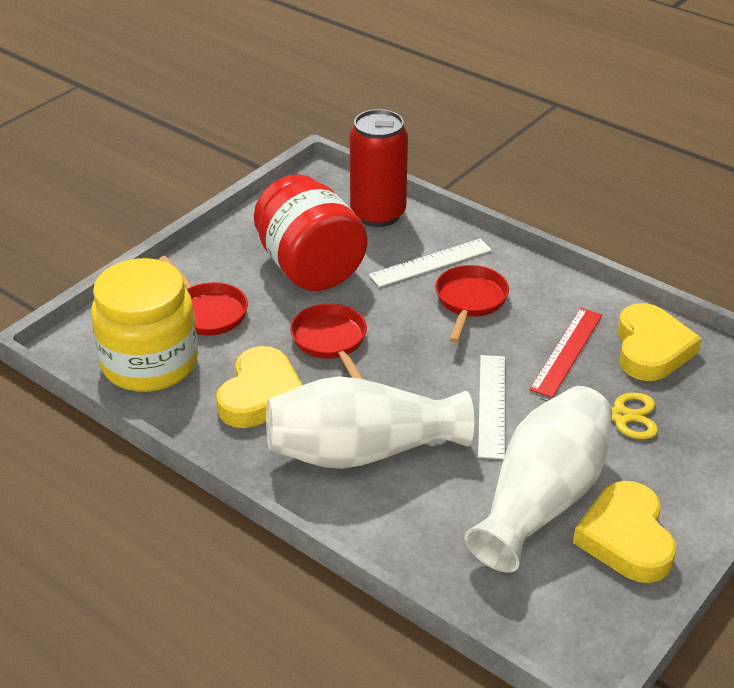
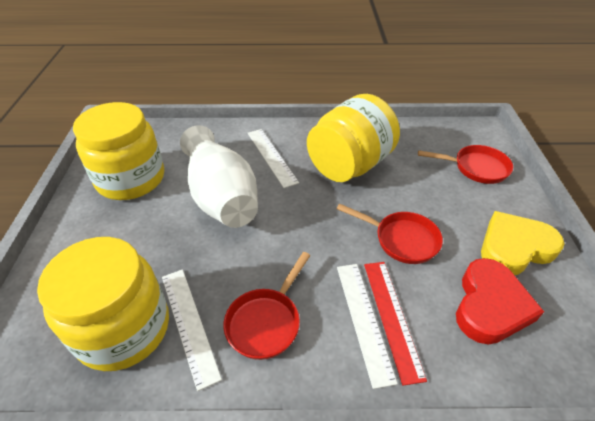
red can: [350,109,408,227] = 1 -> none = 0
red heart: none = 0 -> [456,258,544,344] = 1
red jar: [254,174,367,291] = 1 -> none = 0
white ruler: [369,239,492,287] [478,355,505,459] = 2 -> [162,269,222,391] [248,129,299,188] [337,264,398,389] = 3
white vase: [266,376,474,469] [464,386,613,573] = 2 -> [180,125,258,228] = 1
yellow heart: [216,346,302,428] [573,481,676,583] [617,303,702,381] = 3 -> [481,211,565,275] = 1
yellow jar: [91,258,198,392] = 1 -> [37,237,169,371] [73,102,164,200] [307,94,400,182] = 3
yellow scissors: [540,393,658,439] = 1 -> none = 0

